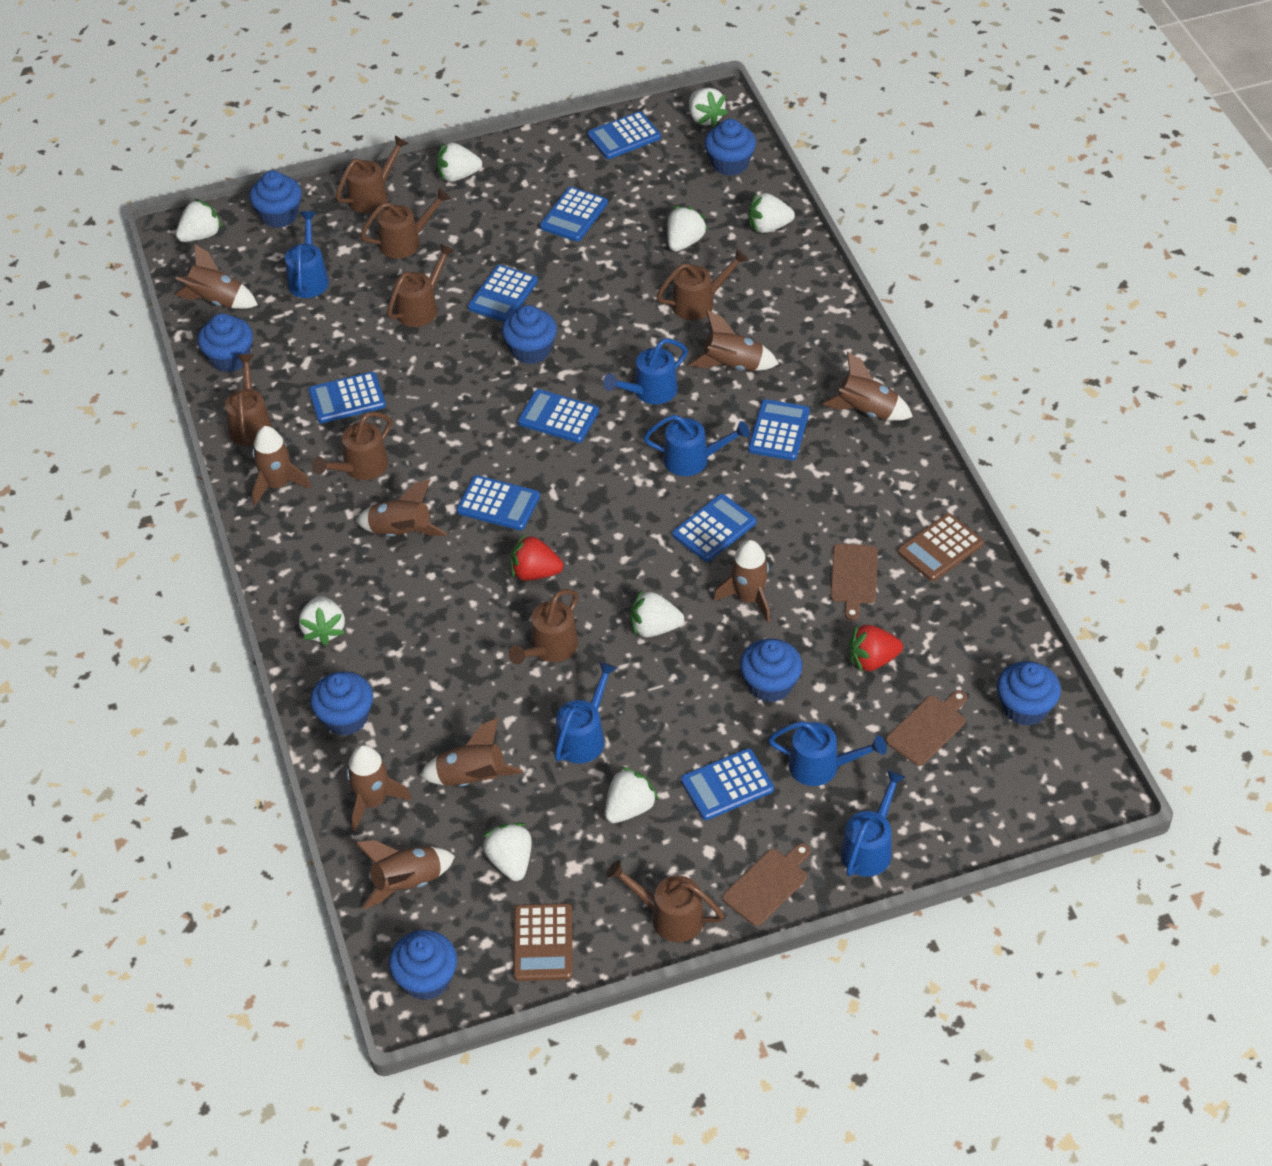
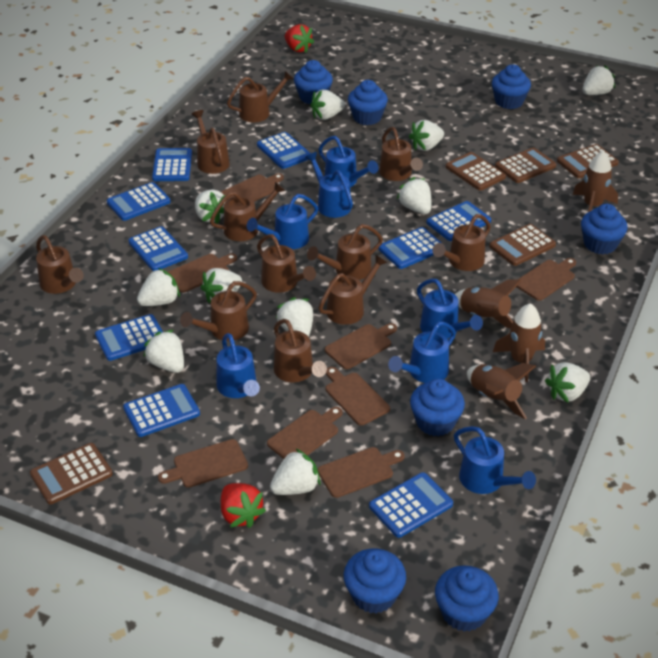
blue cupcake: [198,313,253,373] [249,170,302,228] [310,672,373,736] [389,930,457,1000] [502,305,557,364] [705,119,756,176] [740,639,803,703] [997,661,1061,726] = 8 -> [294,60,333,104] [344,548,406,613] [348,80,388,125] [410,379,465,436] [435,565,499,632] [492,64,531,109] [581,204,628,254] = 7
blue watering can: [285,211,329,298] [555,662,617,764] [603,339,688,404] [643,415,750,476] [768,721,887,786] [841,770,906,877] = 6 -> [217,333,260,398] [247,194,318,249] [305,152,353,218] [318,136,378,187] [388,322,456,383] [417,279,483,339] [454,426,536,494] = 7
brown calculator: [513,903,573,981] [898,513,984,581] = 2 -> [30,443,113,504] [446,152,506,191] [489,224,556,266] [495,147,556,183] [557,144,619,178] = 5
brown cutting board: [722,843,810,926] [830,544,878,621] [886,690,967,766] = 3 -> [158,439,248,488] [168,253,237,293] [221,173,284,202] [267,407,343,459] [318,447,405,498] [325,323,397,369] [326,367,390,425] [516,258,576,301] = 8
brown rocket: [174,244,258,309] [252,426,311,506] [347,745,411,831] [356,479,447,537] [356,840,455,909] [420,718,523,786] [689,310,779,371] [713,540,770,623] [822,352,913,421] = 9 -> [455,279,522,329] [467,363,536,420] [493,303,545,382] [573,151,618,212] = 4
brown watering can: [225,354,272,446] [312,412,392,480] [336,136,409,213] [360,188,451,259] [387,244,455,327] [508,589,578,664] [606,860,724,942] [656,249,749,320] = 8 -> [36,235,84,294] [180,281,257,341] [192,110,230,174] [210,182,285,241] [227,71,294,122] [257,234,316,293] [274,319,327,382] [307,224,383,280] [319,254,387,325] [379,127,423,181] [432,214,491,271] = 11
white strawberry: [176,199,222,242] [299,596,345,646] [437,142,482,182] [483,823,532,881] [605,767,659,823] [630,589,684,637] [667,206,708,251] [689,88,728,127] [749,193,795,233] = 9 -> [137,268,180,306] [143,330,184,373] [195,189,227,224] [201,268,242,304] [270,448,321,495] [276,297,313,337] [310,90,345,120] [397,177,431,214] [409,120,444,151] [545,362,590,403] [582,65,615,95] = 11

